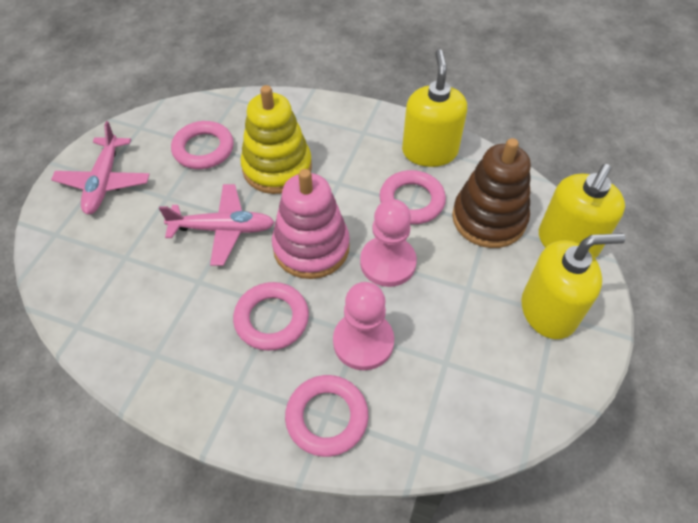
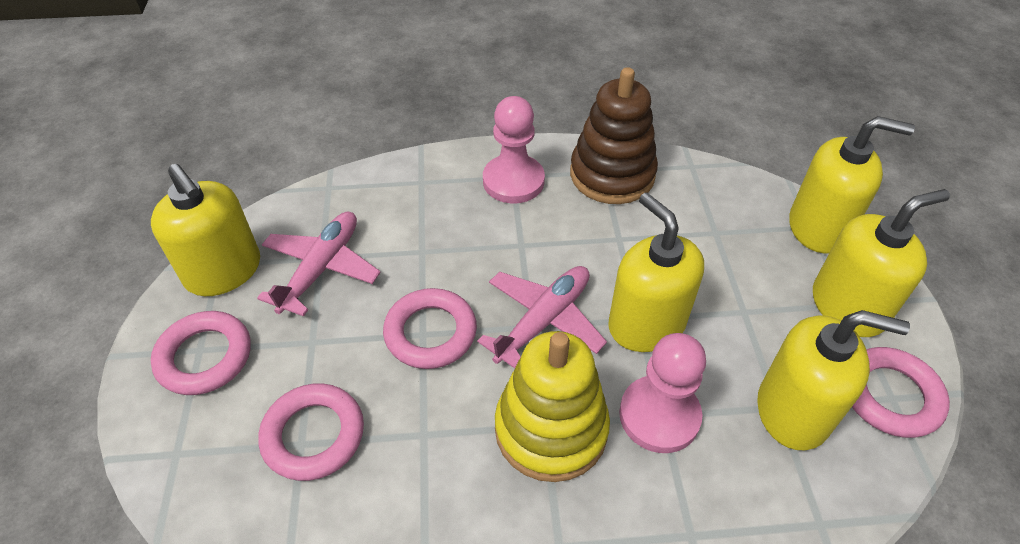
pink stacking toy: [272,169,350,279] = 1 -> none = 0
yellow soap dispenser: [402,49,467,167] [521,233,625,339] [539,164,625,258] = 3 -> [151,164,260,296] [608,193,704,352] [757,310,910,450] [789,116,915,253] [813,189,950,337] = 5

